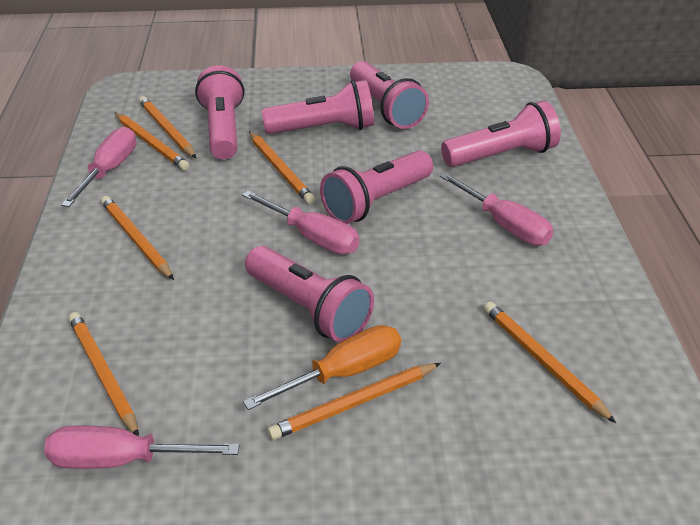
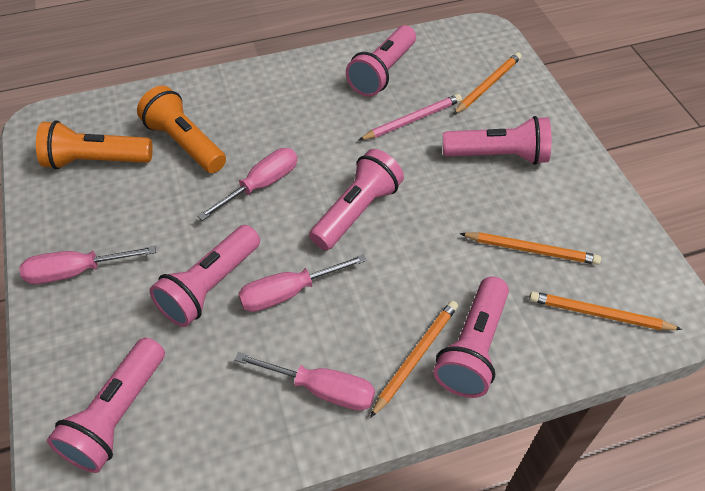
orange flashlight: none = 0 -> [36,120,153,169] [137,86,226,173] = 2
orange pencil: [68,312,139,436] [101,196,174,280] [114,112,189,170] [139,96,196,158] [249,131,315,204] [268,363,441,440] [484,302,616,423] = 7 -> [370,301,458,418] [453,52,522,115] [460,232,601,265] [529,291,682,330] = 4
orange screwdriver: [243,325,401,410] = 1 -> none = 0
pink pencil: none = 0 -> [359,94,462,140] = 1

